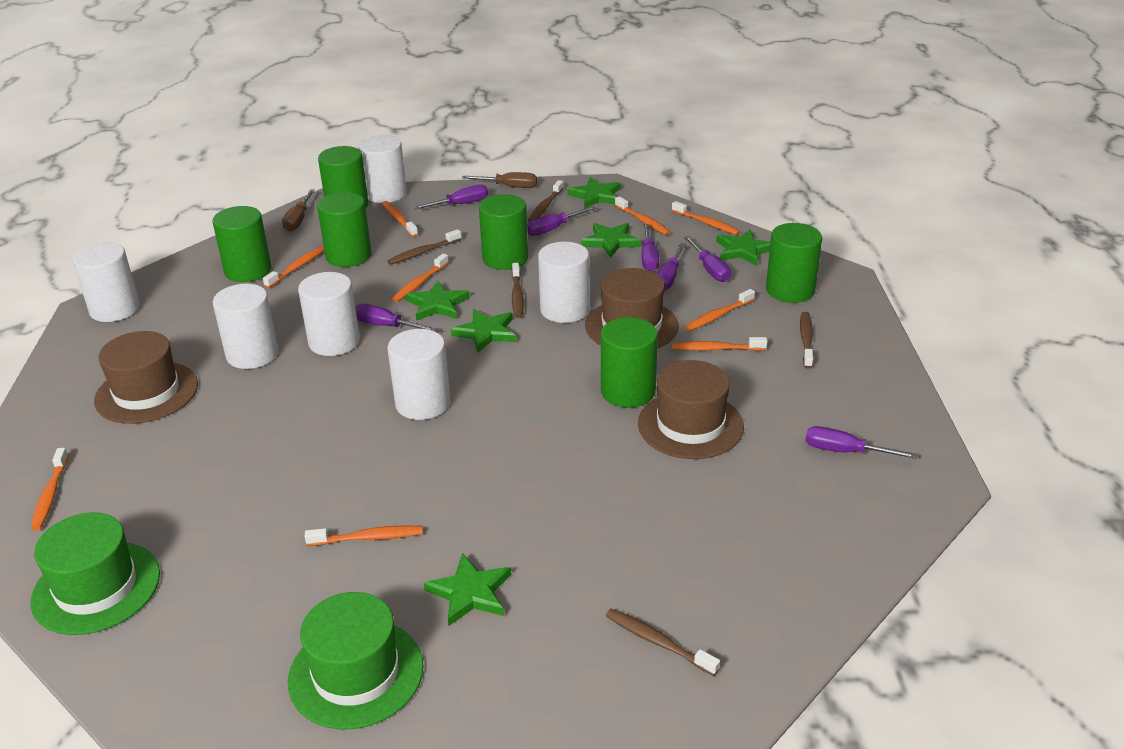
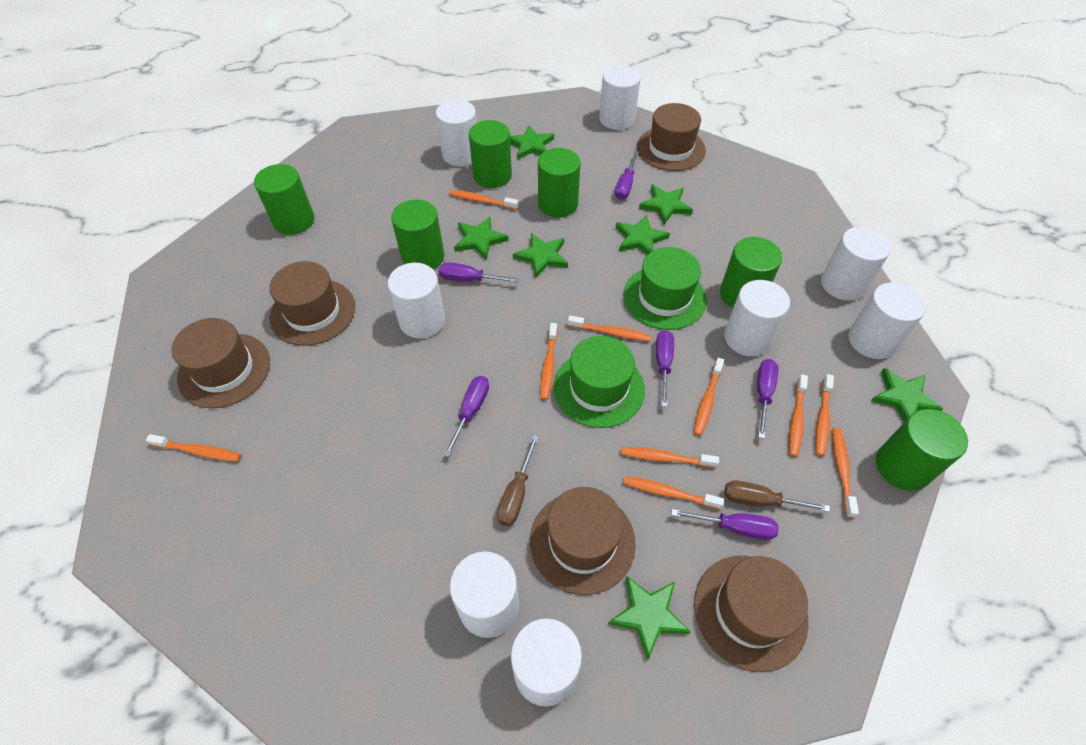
brown hat: [94,331,198,424] [585,268,679,348] [638,360,744,459] = 3 -> [171,318,270,408] [269,261,355,346] [530,487,636,595] [637,103,706,171] [694,556,808,672] = 5
brown toothbrush: [387,229,461,265] [512,263,524,318] [528,180,564,222] [606,609,720,676] [800,312,813,369] = 5 -> none = 0
green star: [405,281,470,321] [424,553,511,626] [451,309,516,353] [567,177,621,209] [581,223,641,257] [716,230,770,266] = 6 -> [454,217,509,260] [510,125,554,159] [513,233,568,277] [608,576,691,660] [615,215,670,255] [639,185,693,225] [871,368,943,422] = 7
orange toothbrush: [31,448,69,531] [263,246,324,288] [305,525,423,546] [382,201,418,237] [392,253,449,302] [615,196,670,235] [671,337,767,351] [672,201,740,235] [685,289,755,331] = 9 -> [146,434,241,462] [449,190,518,210] [540,323,557,400] [568,316,651,342] [621,447,719,468] [623,476,724,510] [694,358,724,436] [789,374,808,457] [816,374,834,456] [832,428,859,518] = 10
purple screwdriver: [355,304,437,331] [413,185,488,210] [527,206,596,236] [642,224,659,271] [656,243,686,290] [684,236,731,282] [805,426,918,459] = 7 -> [439,262,519,283] [444,376,489,457] [615,151,639,200] [656,330,674,407] [671,509,779,540] [757,359,778,439] = 6
white cylinder: [72,242,140,322] [213,284,279,369] [298,272,360,356] [358,135,407,203] [387,329,451,420] [538,242,590,323] = 6 -> [388,263,445,338] [436,100,477,166] [450,551,519,638] [511,618,582,707] [599,65,641,130] [724,280,790,356] [821,227,891,301] [848,282,926,359] = 8

